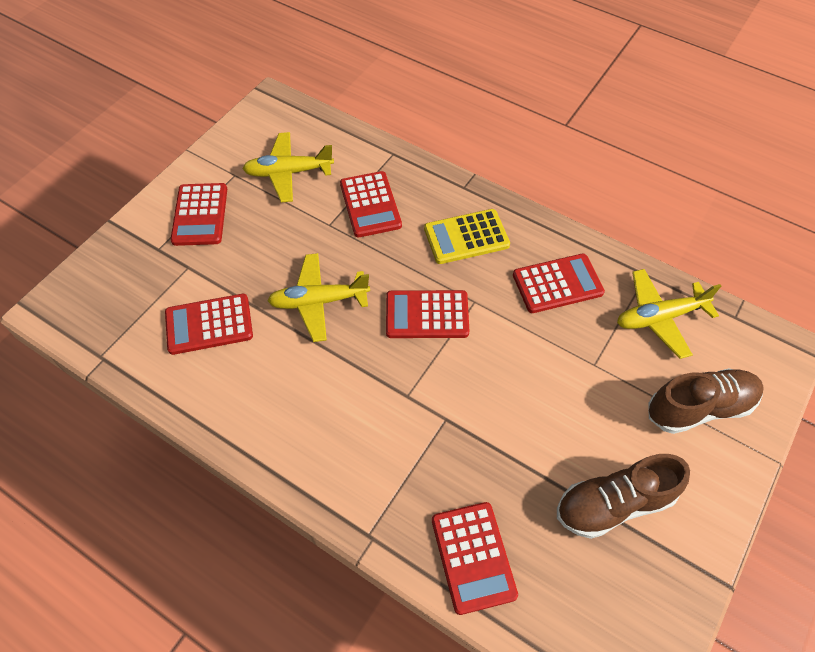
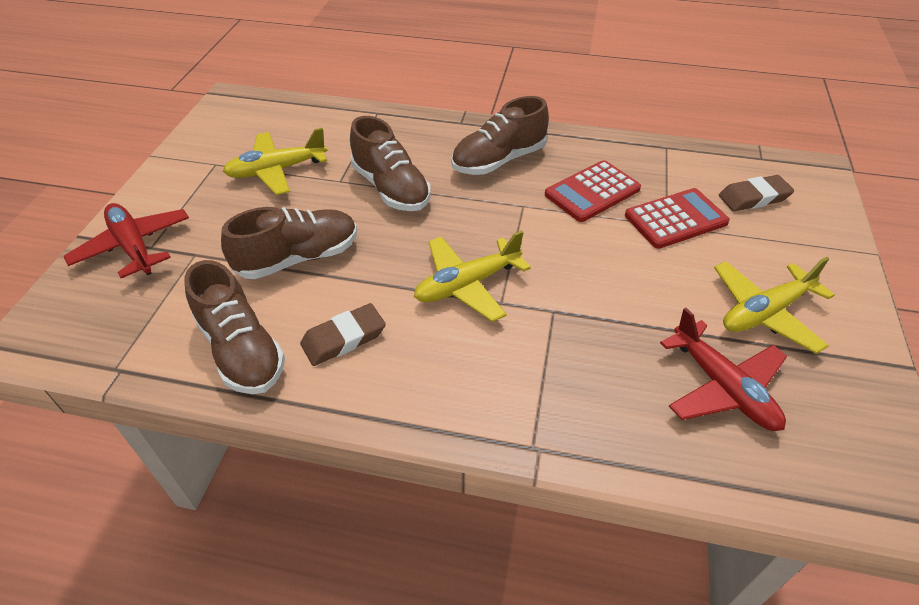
brown eraser: none = 0 -> [300,303,386,366] [719,175,794,211] = 2
brown shoe: [557,454,690,539] [648,368,764,434] = 2 -> [184,260,285,394] [221,207,357,279] [350,116,431,211] [451,96,549,175] = 4
red calculator: [165,294,253,355] [171,183,227,246] [340,171,402,237] [386,290,469,338] [432,502,518,615] [513,254,605,313] = 6 -> [545,160,641,222] [625,188,730,249] = 2
red plane: none = 0 -> [64,203,189,278] [660,308,787,431] = 2
yellow calculator: [424,209,510,264] = 1 -> none = 0

